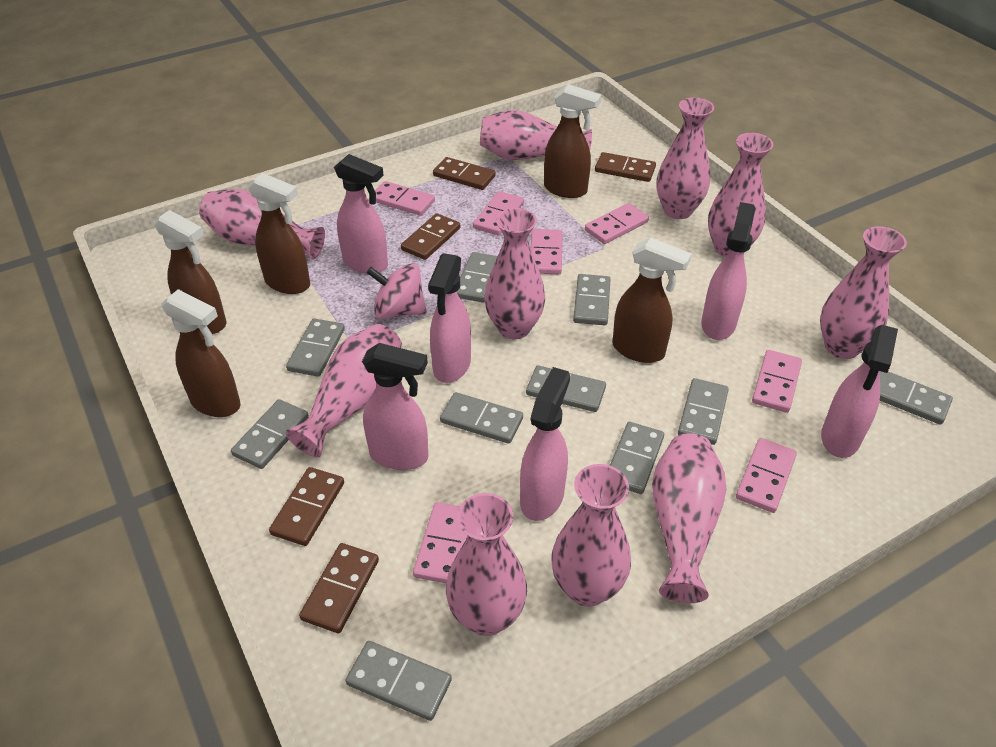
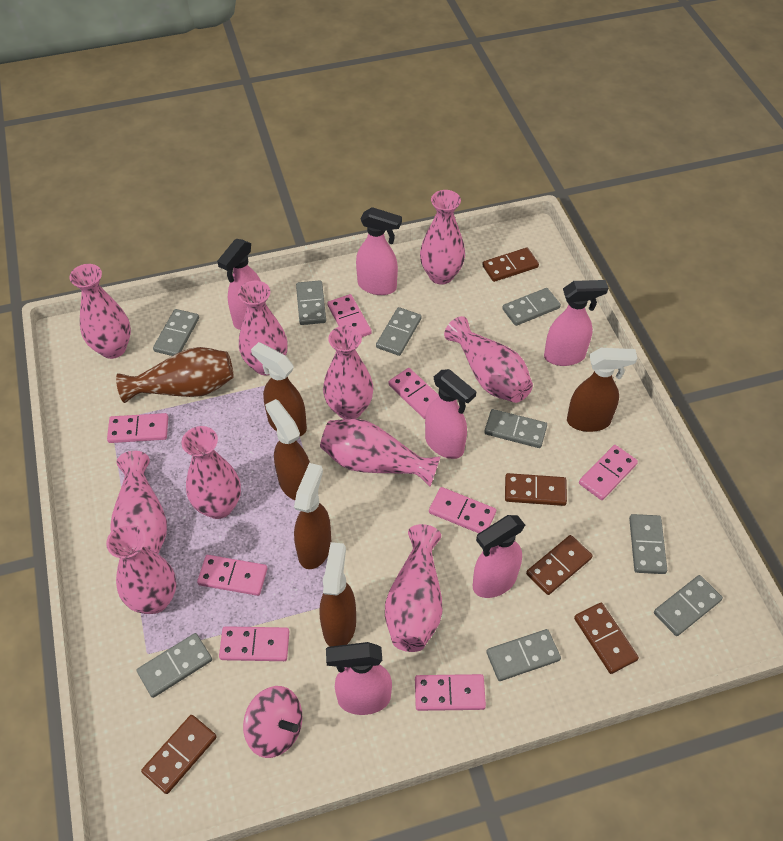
brown vase: none = 0 -> [116,347,233,403] = 1
grey domino: [231,399,309,469] [286,318,345,377] [345,641,452,721] [440,392,523,444] [457,252,498,303] [526,365,606,412] [573,274,611,325] [610,422,664,494] [678,378,729,445] [880,371,953,425] = 10 -> [136,633,212,698] [153,309,199,356] [296,280,326,325] [376,307,422,356] [484,409,547,448] [486,629,561,681] [502,288,561,326] [629,514,667,574] [654,575,723,636] = 9
pink domino: [375,181,435,216] [413,502,468,583] [473,191,524,236] [531,229,563,274] [585,203,649,244] [736,438,797,513] [752,350,802,413] = 7 -> [107,413,168,443] [197,555,267,596] [219,626,289,661] [327,294,372,337] [389,368,439,419] [415,674,486,711] [429,487,496,533] [579,445,638,500] = 8

